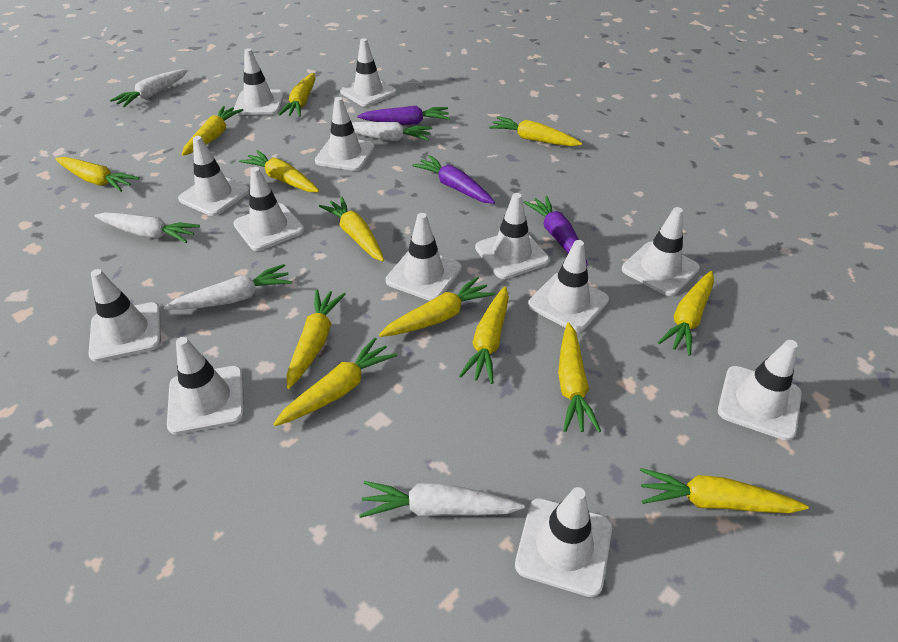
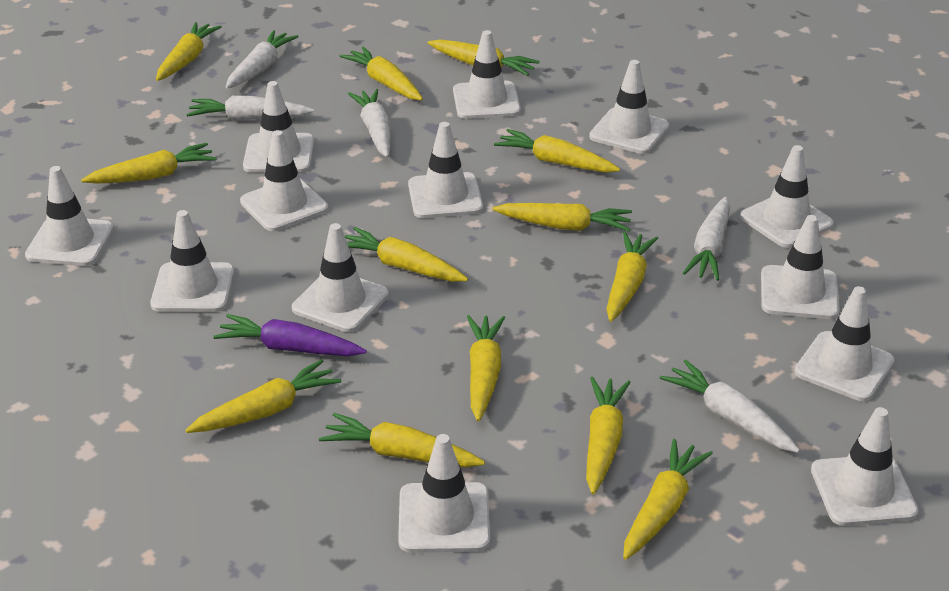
purple carrot: [357,106,450,125] [412,155,495,204] [523,196,588,266] = 3 -> [213,314,367,356] = 1

